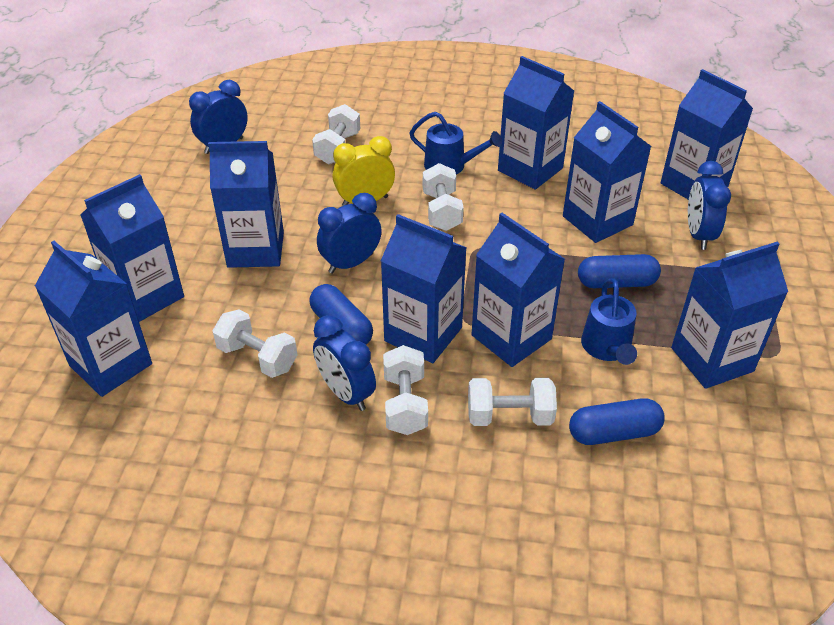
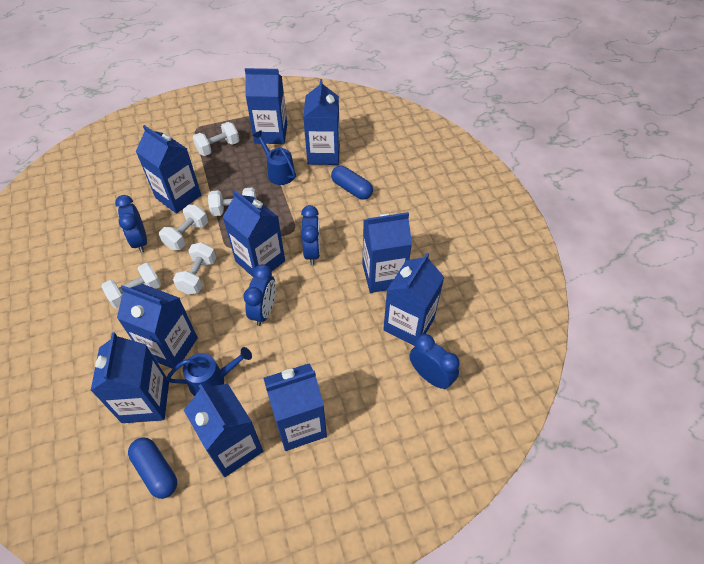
blue capsule: [309,284,373,345] [569,398,665,445] [578,254,661,288] = 3 -> [128,438,177,499] [331,166,373,200] = 2
blue carton: [35,241,152,397] [80,174,184,322] [208,141,284,268] [381,214,467,363] [471,213,565,367] [498,56,574,190] [563,101,651,243] [661,69,753,200] [671,242,788,389] = 9 -> [90,332,169,423] [117,284,198,369] [136,125,201,214] [184,384,263,477] [223,190,285,277] [245,68,287,144] [263,363,327,451] [303,79,340,165] [362,212,412,293] [383,253,444,346] = 10
yellow clock: [333,136,395,206] = 1 -> none = 0

